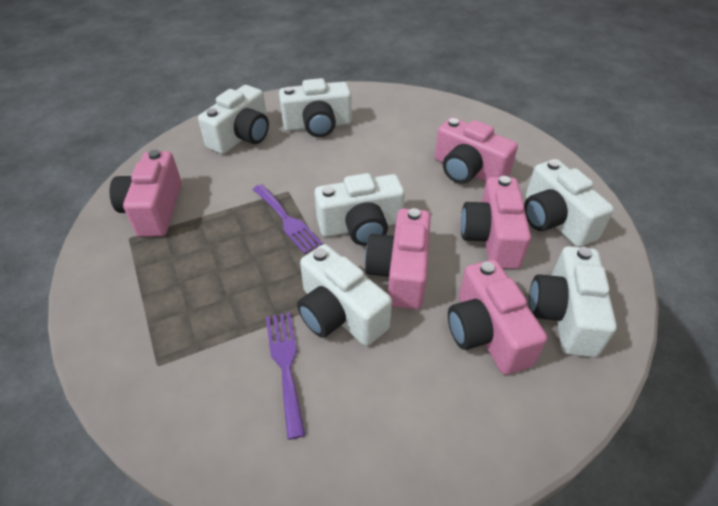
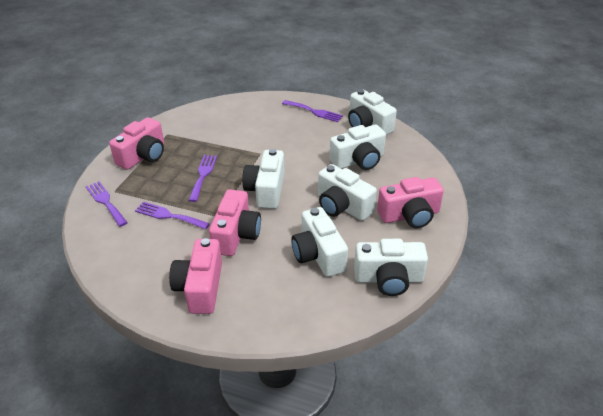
pink camera: [110,150,182,237] [365,208,431,309] [435,117,518,184] [448,260,547,375] [461,176,531,269] = 5 -> [109,117,164,170] [169,238,222,314] [209,189,261,256] [377,177,444,228] = 4
purple fork: [252,184,323,254] [266,312,305,440] = 2 -> [86,181,128,227] [135,202,210,230] [188,155,217,202] [282,100,343,122] = 4

